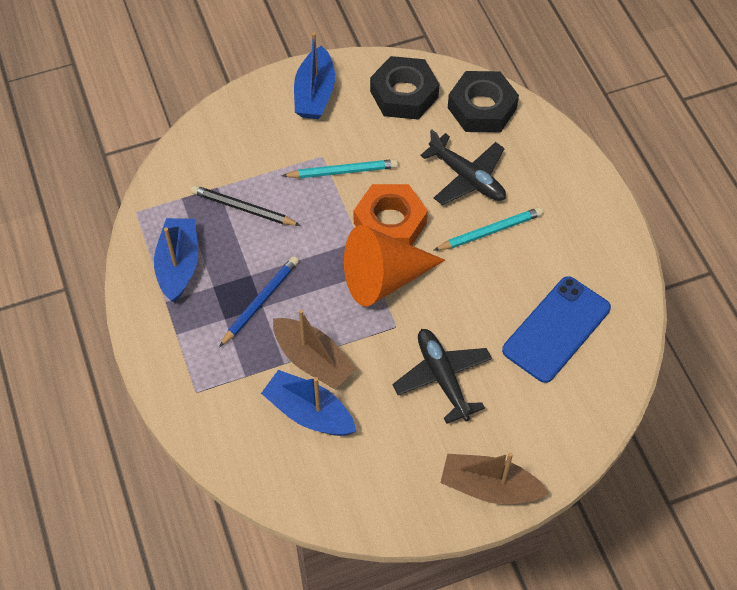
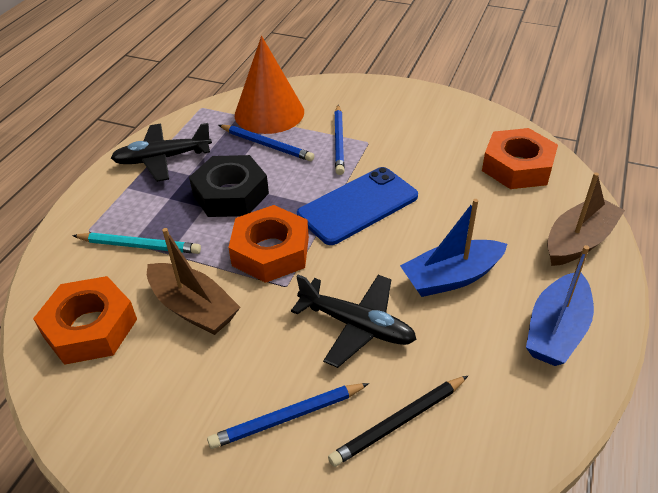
black nut: [370,56,439,119] [448,71,519,133] = 2 -> [189,155,269,217] = 1
blue boat: [154,218,198,302] [261,370,356,436] [294,33,335,119] = 3 -> [400,199,507,297] [526,245,594,366] = 2
blue pencil: [219,256,299,347] = 1 -> [207,383,369,449] [219,125,314,162] [334,105,345,175] = 3
orange nut: [353,184,428,245] = 1 -> [33,276,137,365] [228,205,309,283] [482,128,558,189] = 3
turquoise pencil: [282,159,398,179] [434,207,543,250] = 2 -> [72,233,201,254] = 1

